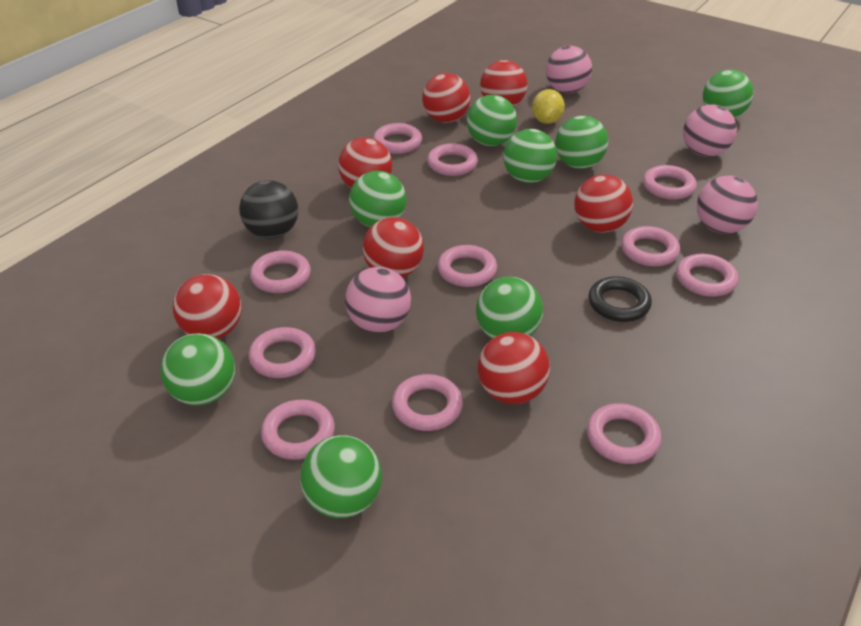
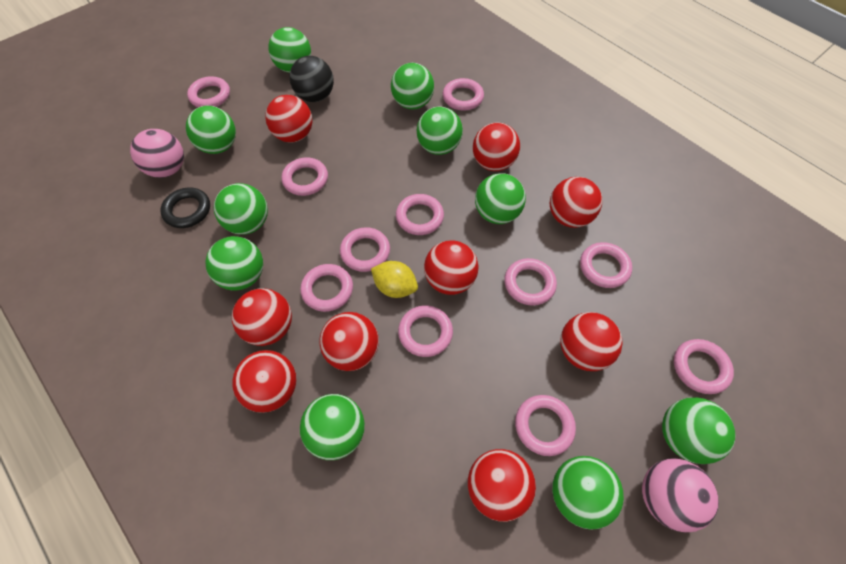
green ball: [160,333,235,406] [300,435,382,518] [349,171,407,227] [467,95,517,146] [476,277,543,339] [503,129,557,183] [555,116,608,169] [703,70,753,118] = 8 -> [186,106,236,154] [205,236,263,290] [214,183,268,235] [268,27,311,73] [300,394,365,460] [391,63,434,109] [416,107,463,155] [475,173,526,224] [552,456,624,530] [662,397,736,464] = 10
pink ball: [345,267,411,333] [546,46,592,93] [683,104,737,157] [697,176,758,234] = 4 -> [130,129,184,178] [642,458,719,532] = 2
red ball: [173,274,242,339] [338,138,393,188] [363,217,424,278] [422,73,470,123] [478,332,550,404] [480,60,528,107] [574,175,633,233] = 7 -> [232,289,292,346] [232,350,297,413] [265,95,312,143] [320,312,379,371] [424,240,479,295] [468,449,536,522] [473,122,520,171] [550,177,602,228] [561,312,623,371] = 9

